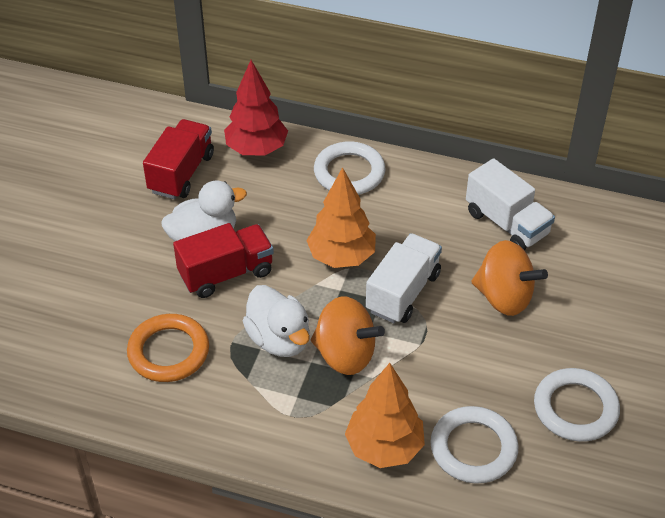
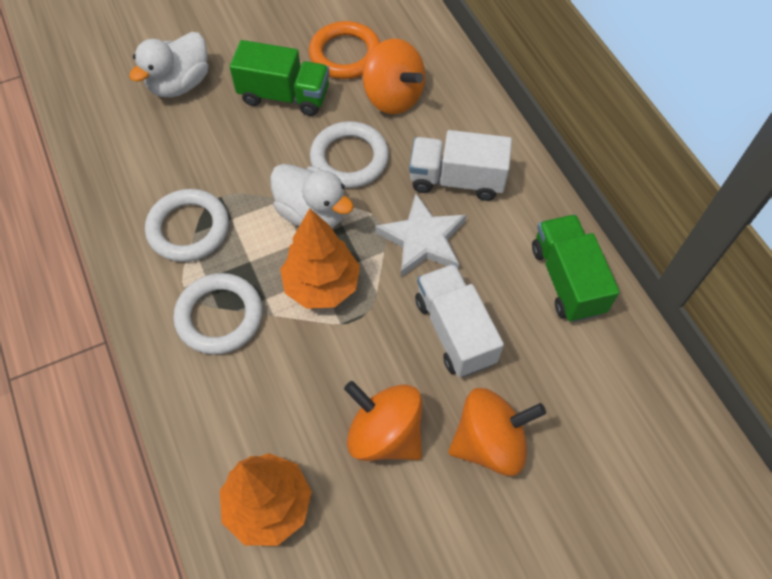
green truck: none = 0 -> [230,40,329,116] [532,214,620,322] = 2
orange spinning top: [311,297,385,375] [471,240,548,316] = 2 -> [344,381,422,461] [363,38,425,114] [448,388,546,476] = 3
red tree: [224,60,288,156] = 1 -> none = 0
red truck: [143,119,214,199] [173,223,274,298] = 2 -> none = 0
white star: none = 0 -> [375,193,466,277] = 1

